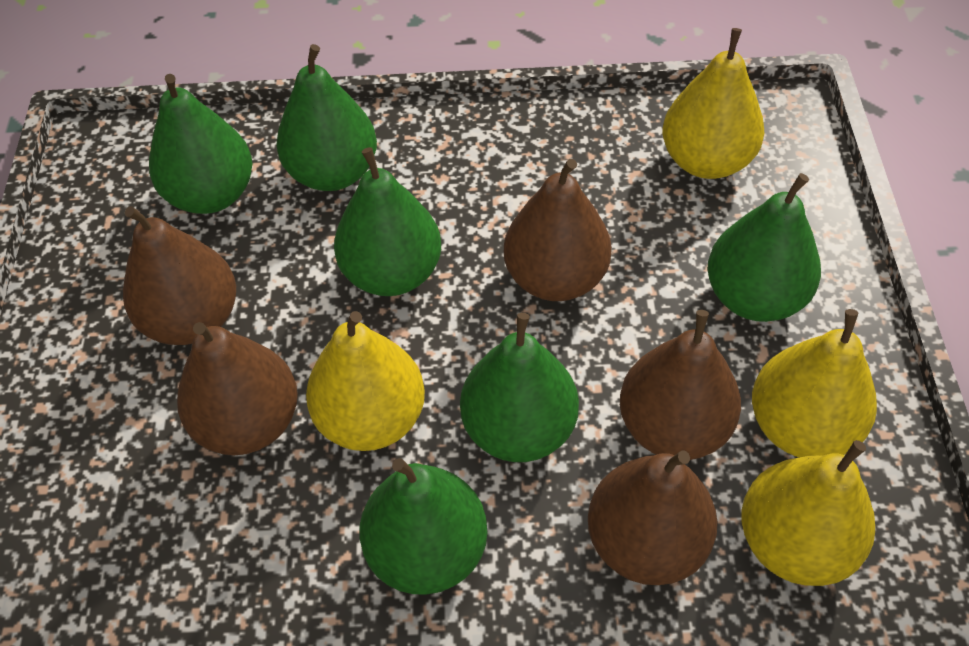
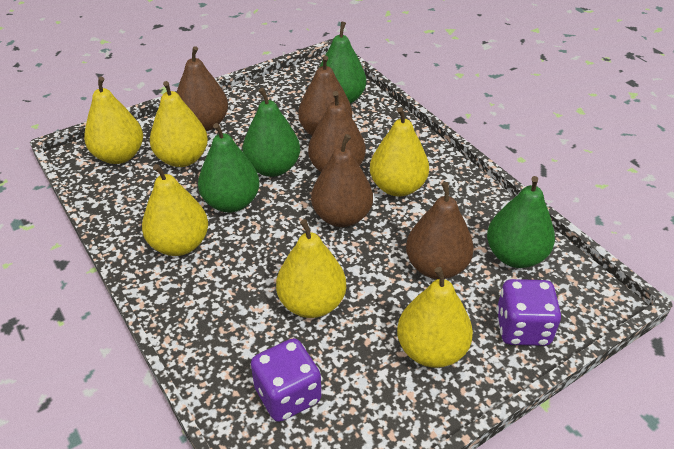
green pear: [149,74,252,214] [276,44,377,191] [334,147,441,296] [359,458,488,595] [460,313,579,462] [707,173,821,322] = 6 -> [198,123,260,212] [242,88,300,177] [320,21,366,104] [487,176,555,268] = 4
purple dice: none = 0 -> [251,338,321,422] [496,279,561,346] = 2
yellow pear: [306,311,425,451] [663,28,764,179] [742,440,875,586] [752,309,877,457] = 4 -> [84,76,143,164] [142,164,208,256] [150,81,208,167] [276,219,346,318] [370,107,429,196] [397,267,473,368] = 6

